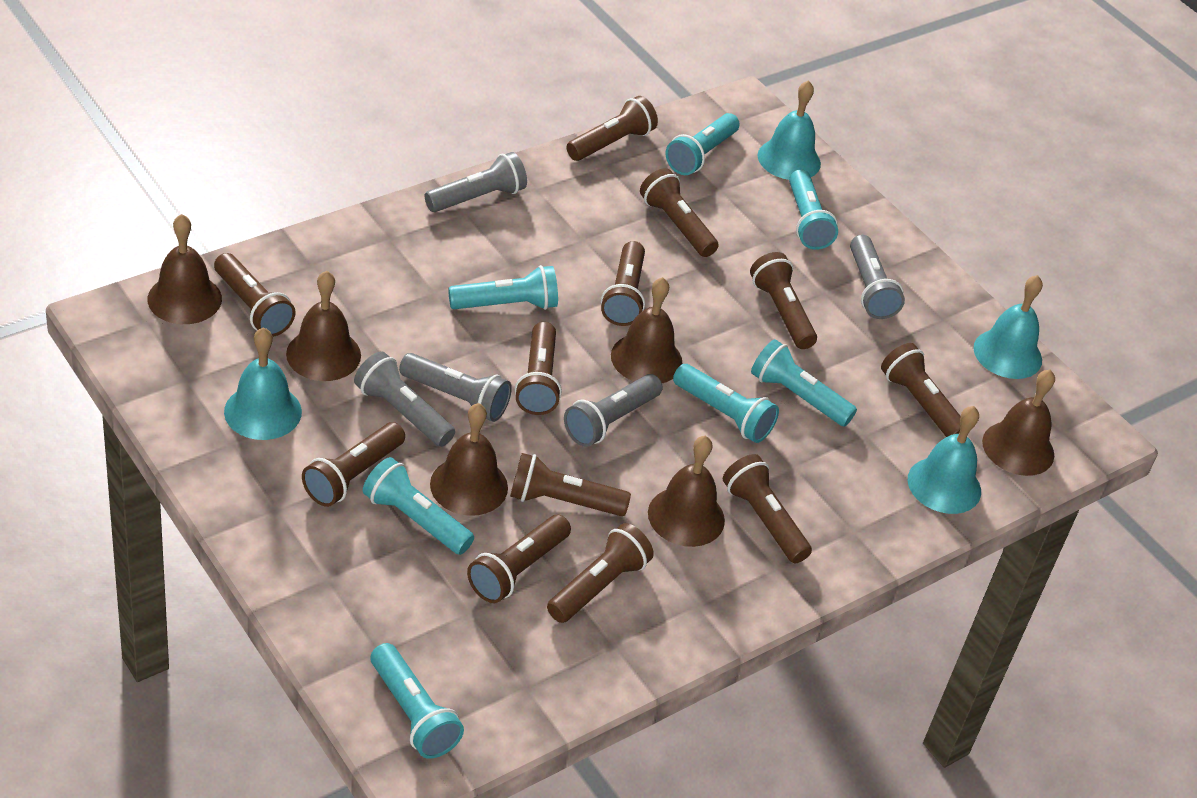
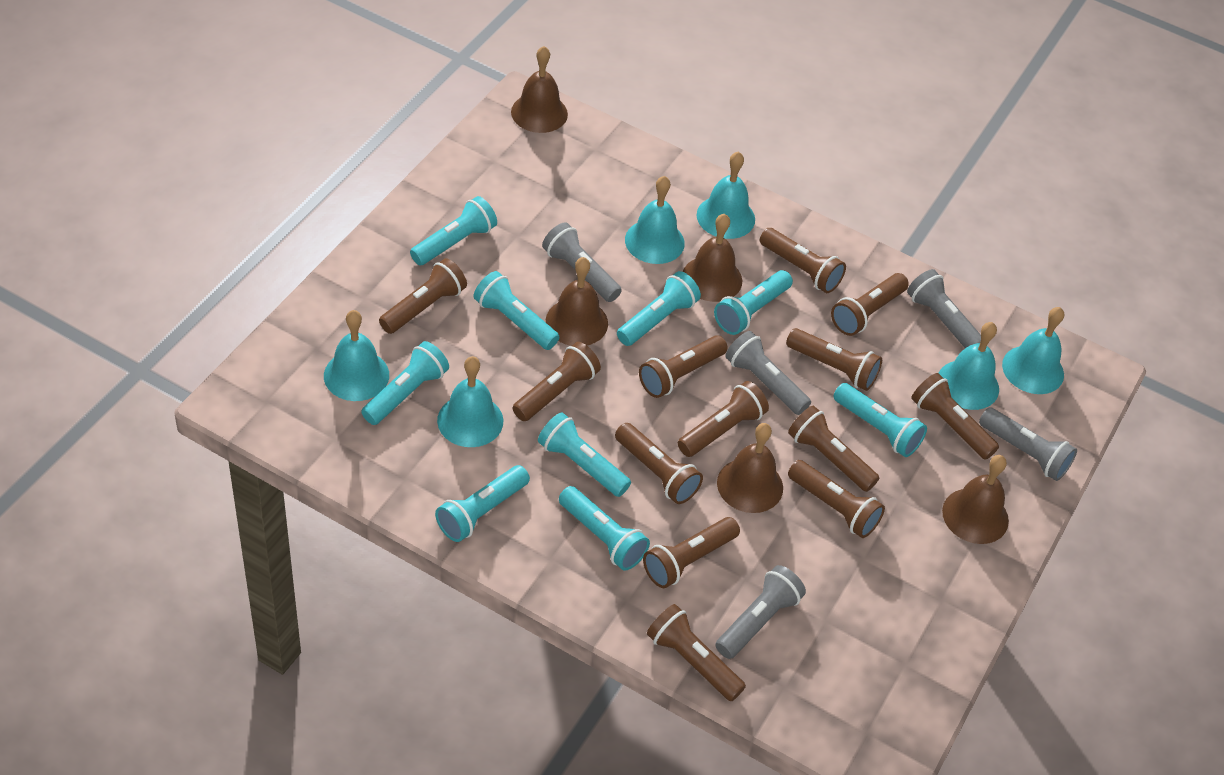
brown bell: [148,214,222,324] [286,271,361,381] [430,403,508,516] [611,277,682,383] [648,436,725,547] [982,370,1055,476] = 6 -> [511,46,568,133] [546,257,608,346] [683,214,742,302] [717,423,783,513] [942,455,1009,544] = 5
brown flashlight: [214,253,296,337] [302,422,405,507] [467,515,571,603] [510,453,631,516] [515,322,562,415] [547,523,654,623] [567,96,658,161] [601,241,645,326] [640,168,719,257] [723,454,812,563] [750,252,817,349] [881,343,960,437] = 12 -> [379,258,467,334] [513,342,601,421] [615,423,703,504] [639,335,728,398] [643,517,740,588] [647,604,746,701] [678,381,769,457] [760,228,846,293] [786,328,882,391] [788,406,879,492] [788,460,885,538] [831,273,909,336] [911,373,999,460] = 13
turquoise bell: [224,327,302,440] [757,80,821,180] [908,406,981,514] [973,275,1043,379] = 4 -> [324,310,389,401] [437,356,503,447] [625,176,685,264] [697,151,755,239] [938,322,999,410] [1002,307,1064,394] = 6
turquoise flashlight: [363,457,474,555] [371,643,464,759] [448,265,558,310] [665,113,740,175] [673,364,779,443] [751,339,857,426] [789,169,838,250] = 7 -> [361,341,449,425] [410,196,497,265] [435,465,530,542] [474,271,559,350] [538,412,631,497] [559,486,650,571] [617,271,701,346] [714,270,793,335] [833,383,927,457] = 9

